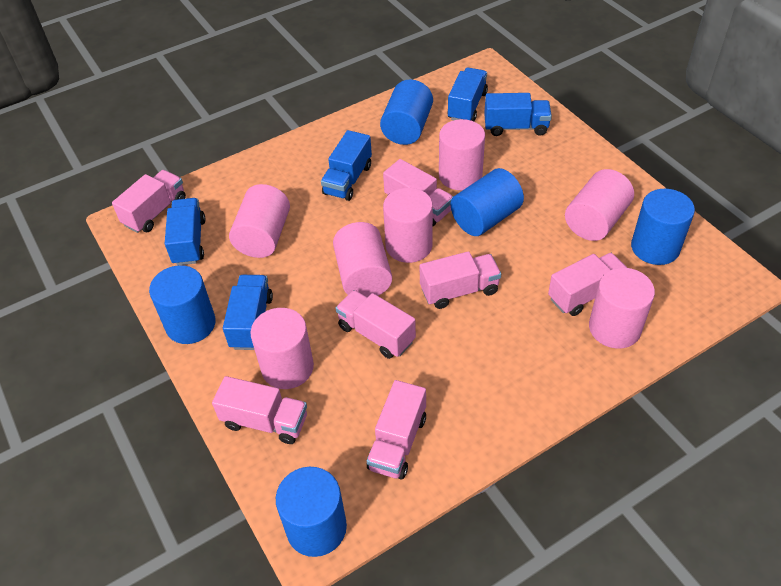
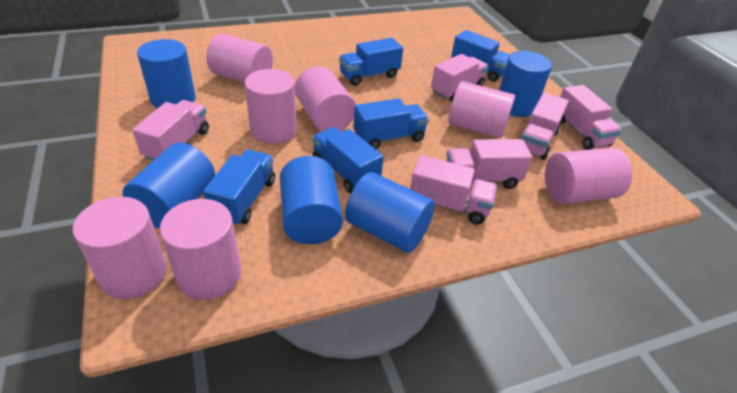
pink truck: [112,170,186,233] [212,376,307,444] [336,290,416,359] [367,380,426,480] [383,159,453,226] [420,251,501,309] [548,253,627,316] = 7 -> [132,100,209,161] [410,155,497,225] [431,54,488,101] [446,139,532,189] [520,92,569,160] [560,85,622,150] = 6

